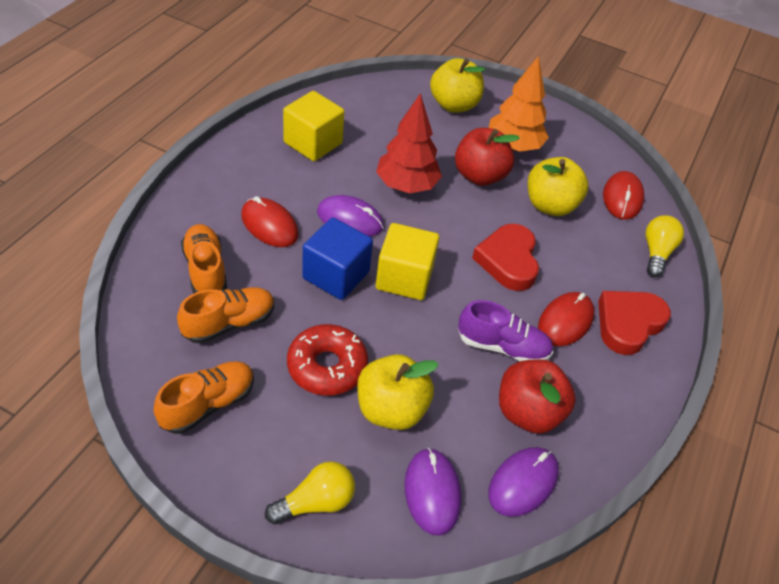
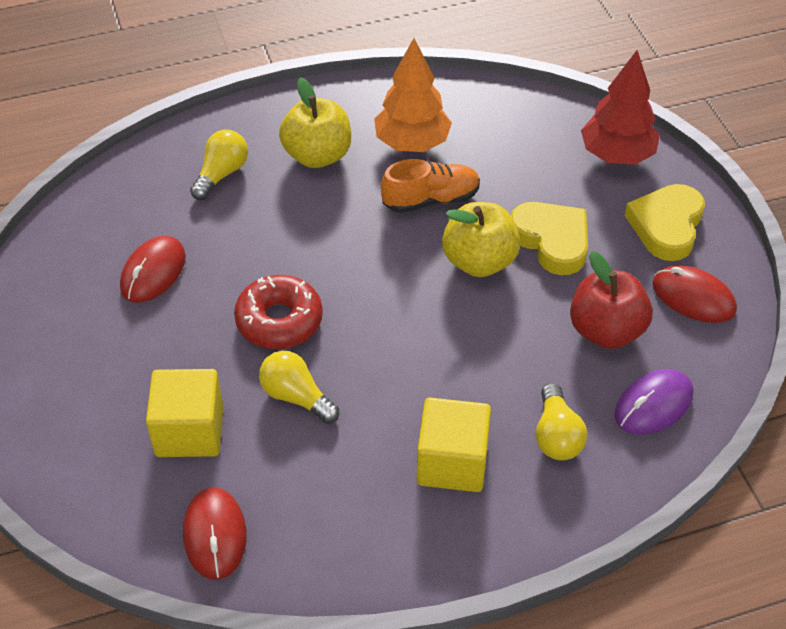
blue cube: [302,218,373,300] = 1 -> none = 0
orange shoe: [153,361,254,434] [177,287,274,344] [181,224,227,294] = 3 -> [381,159,480,213] = 1
purple mouse: [317,195,384,237] [405,448,462,536] [488,447,559,517] = 3 -> [614,369,693,435] = 1
purple shoe: [458,300,553,361] = 1 -> none = 0
red apple: [455,128,520,186] [499,359,576,434] = 2 -> [570,251,653,349] = 1
red heart: [472,224,539,291] [598,291,671,355] = 2 -> none = 0
yellow apple: [357,354,439,430] [430,58,485,113] [528,157,589,216] = 3 -> [279,78,351,168] [442,202,520,277] = 2
yellow heart: none = 0 -> [511,202,588,275] [625,184,705,261] = 2
yellow light bulb: [265,461,355,525] [645,215,684,277] = 2 -> [190,130,248,200] [259,351,339,424] [536,383,587,460] = 3

